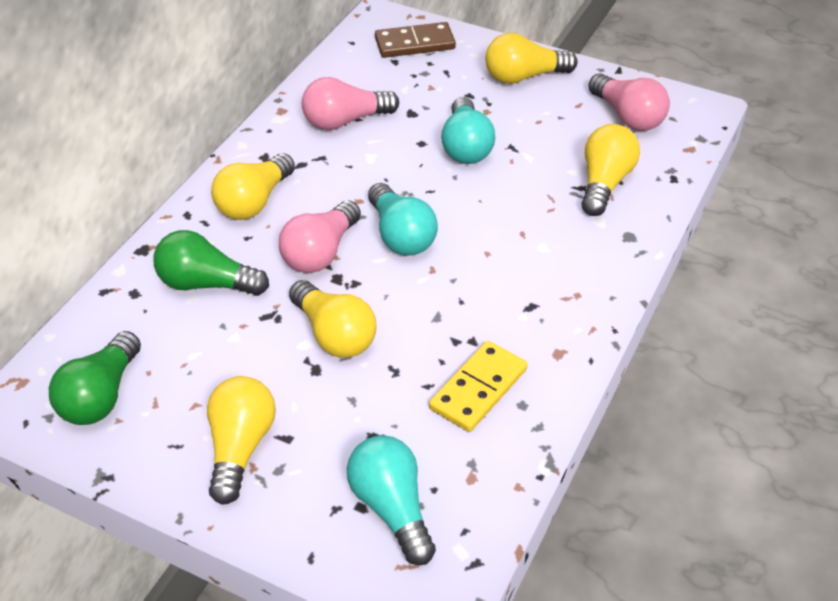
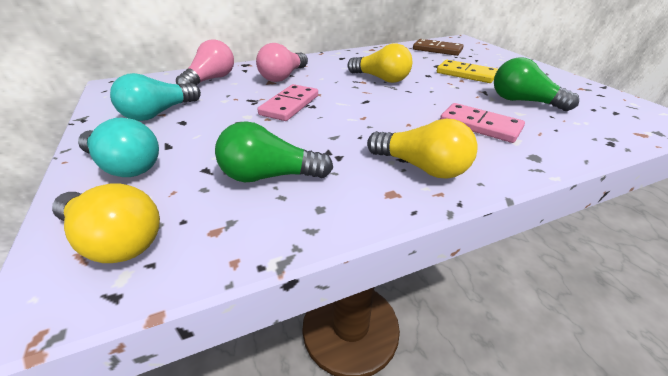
pink domino: none = 0 -> [257,84,318,121] [440,103,525,143] = 2
pink light bulb: [279,200,361,273] [302,77,399,130] [588,73,670,131] = 3 -> [176,39,234,85] [256,43,308,82] = 2
turquoise light bulb: [347,435,436,565] [368,183,438,256] [441,97,495,164] = 3 -> [78,118,159,177] [110,73,201,121] = 2
yellow light bulb: [207,376,276,504] [211,153,295,220] [289,280,376,358] [485,33,578,84] [581,124,640,216] = 5 -> [52,183,160,263] [347,43,412,83] [367,119,478,179] = 3

